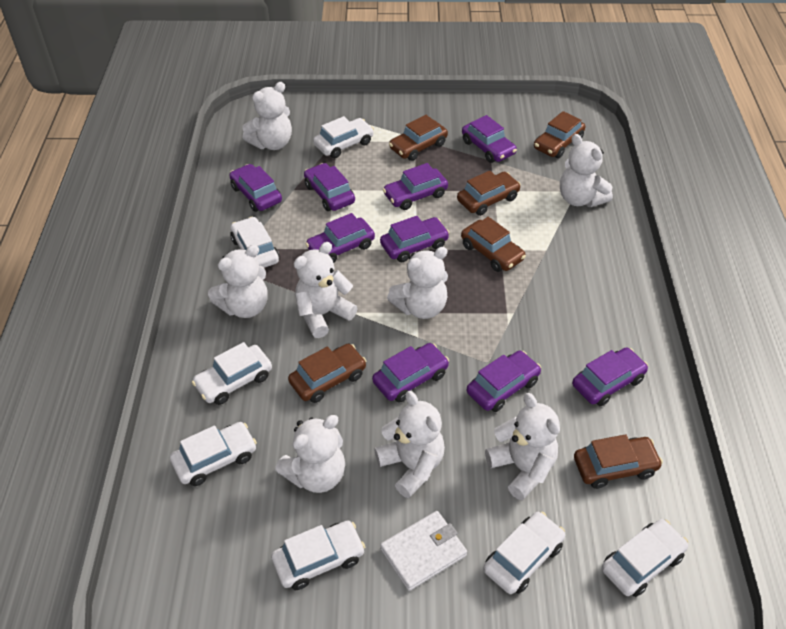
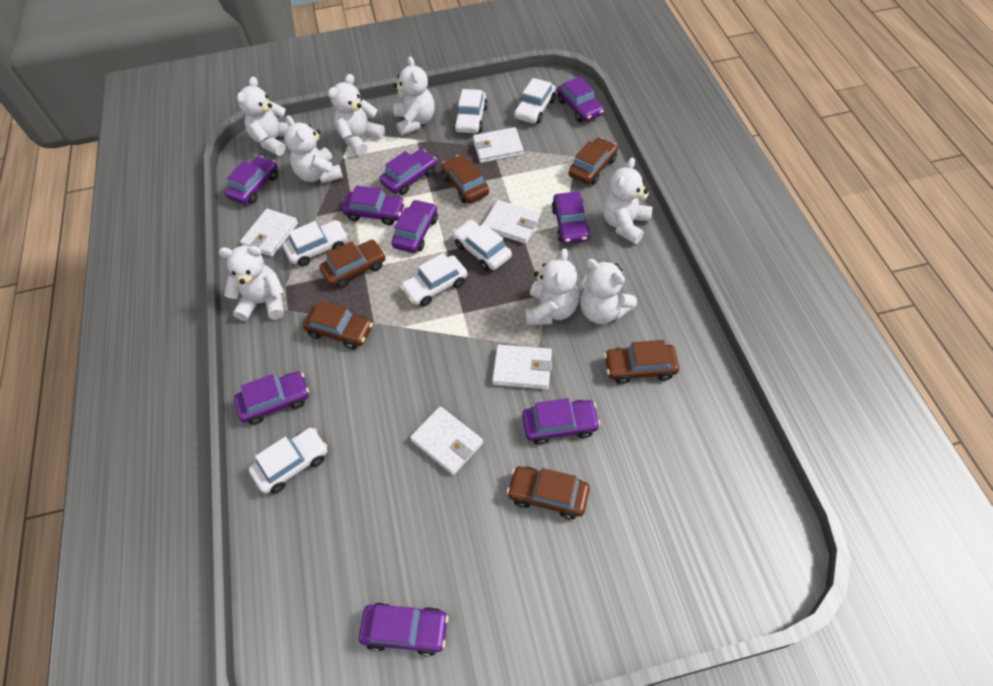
white car: [170,422,257,486] [192,342,272,405] [230,217,280,268] [271,521,365,590] [313,116,374,158] [483,512,565,594] [602,519,688,597] = 7 -> [249,428,327,494] [283,220,348,266] [400,253,467,307] [453,220,512,271] [454,89,488,133] [514,78,556,123] = 6
white wallet: [380,511,467,591] = 1 -> [240,209,298,257] [410,406,483,475] [473,127,524,163] [483,200,541,244] [492,345,552,389] = 5

